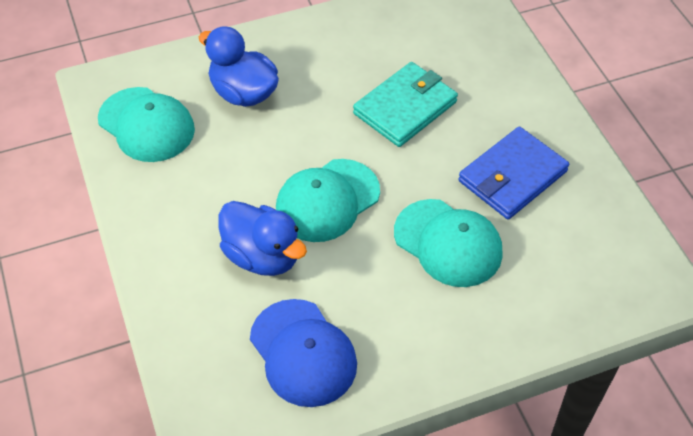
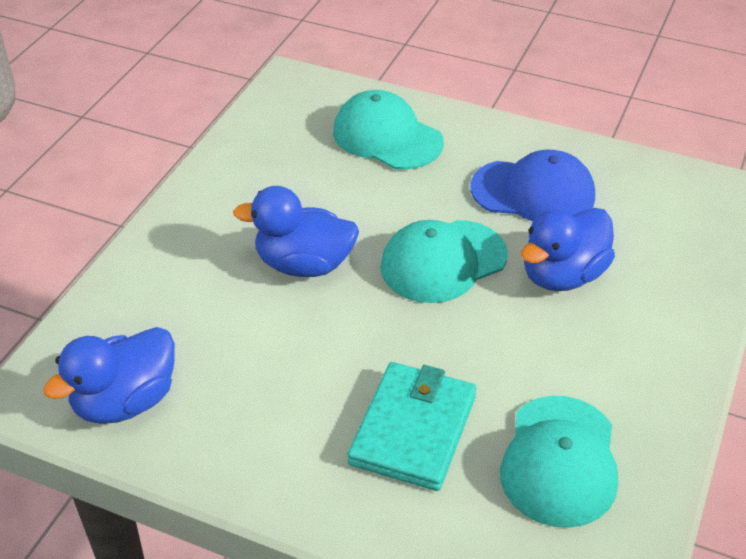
blue duck: [199,26,279,107] [219,201,307,276] = 2 -> [43,327,175,424] [233,186,359,277] [521,208,615,291] = 3
blue wallet: [458,127,569,219] = 1 -> none = 0

